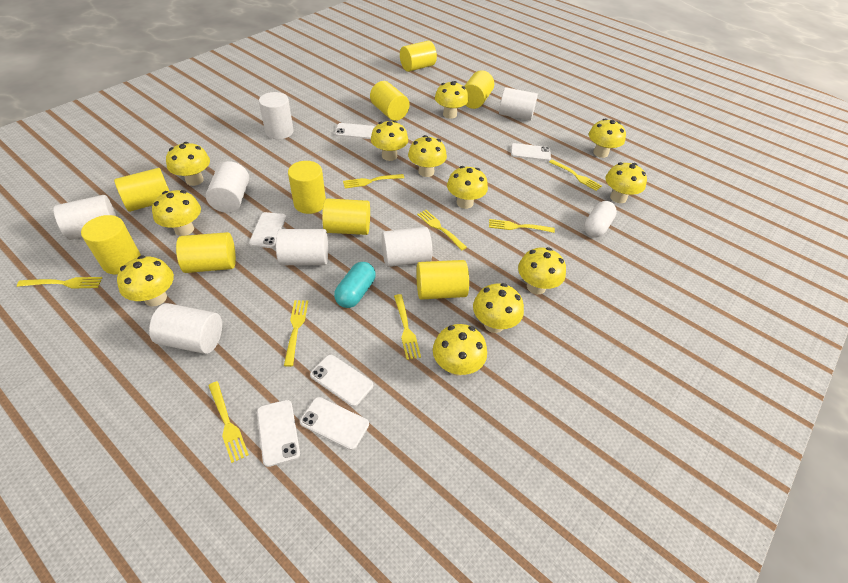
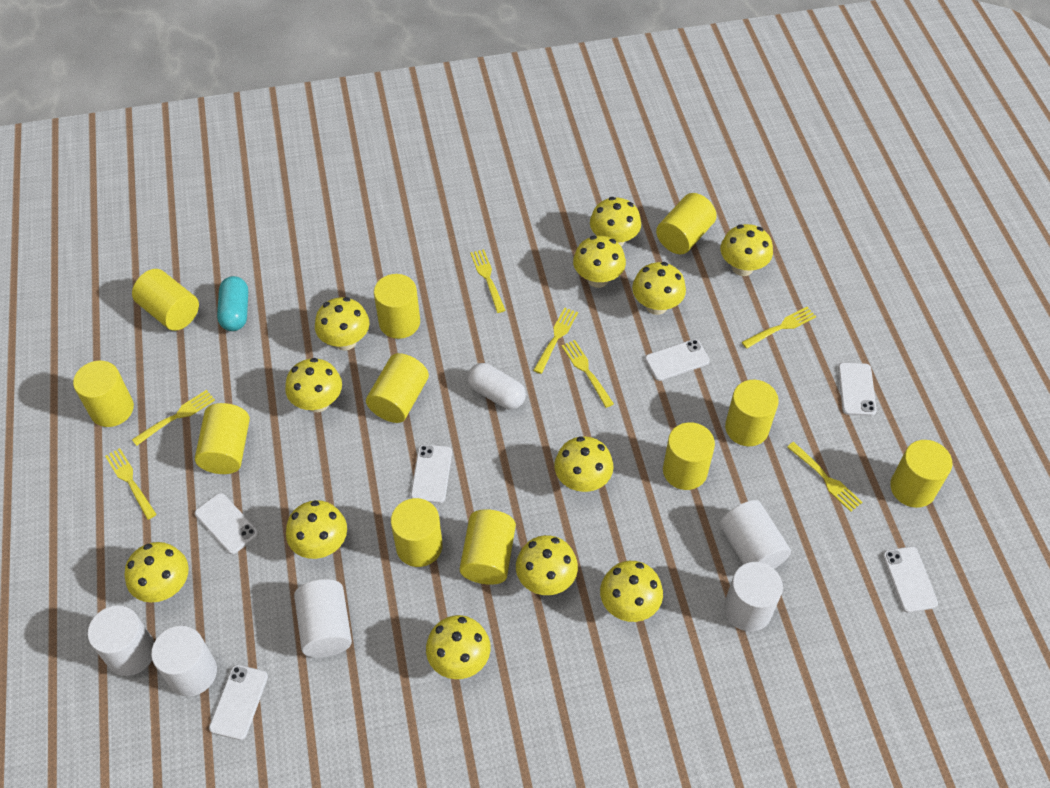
white cylinder: [53,195,116,240] [149,303,222,354] [206,161,249,213] [259,92,294,139] [276,229,328,265] [381,227,432,267] [499,87,538,120] = 7 -> [88,605,154,676] [151,626,217,696] [294,579,352,658] [720,500,791,569] [724,562,783,632] = 5
yellow cylinder: [81,215,141,275] [114,168,169,212] [176,232,236,273] [288,161,326,214] [322,198,370,235] [370,81,410,121] [400,41,437,72] [416,260,469,300] [464,70,494,109] = 9 -> [73,361,134,427] [132,269,199,331] [195,403,250,474] [366,353,429,423] [374,274,420,339] [391,498,443,567] [460,509,516,585] [656,193,717,254] [663,422,715,490] [725,380,779,446] [890,440,953,508] = 11
yellow fork: [17,277,103,289] [208,381,249,463] [284,300,308,367] [343,174,404,188] [394,294,421,360] [417,210,467,250] [489,219,555,233] [549,159,602,191] = 8 -> [105,448,157,520] [132,390,215,446] [470,249,506,313] [533,307,578,374] [562,340,614,408] [742,307,816,349] [787,442,862,512] = 7

